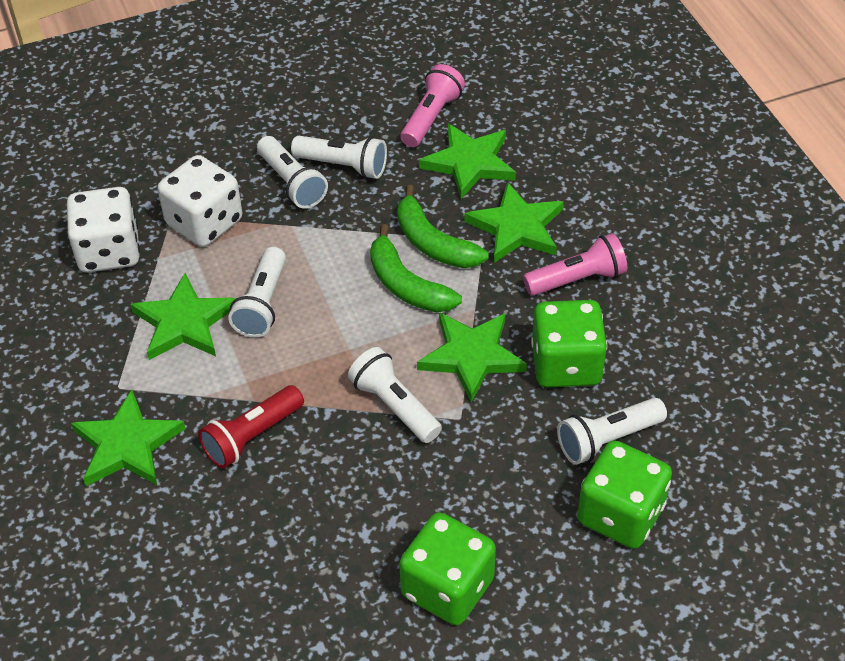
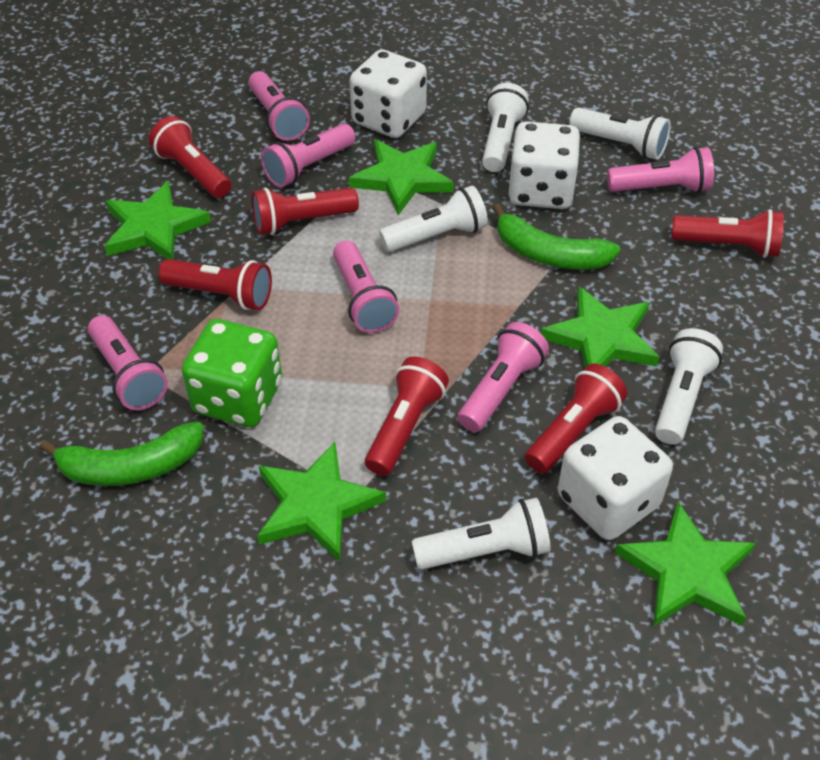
green dice: [399,512,496,625] [531,300,607,387] [577,440,672,549] = 3 -> [182,319,282,427] = 1
pink flashlight: [400,64,465,147] [523,233,627,296] = 2 -> [88,315,168,410] [248,71,310,141] [261,124,355,188] [333,241,399,333] [458,322,549,432] [607,147,714,193] = 6
red flashlight: [198,385,304,469] = 1 -> [149,116,231,198] [158,259,272,310] [251,188,359,235] [365,357,449,476] [525,364,627,474] [671,209,784,258] = 6
white dice: [67,187,140,272] [157,155,242,247] = 2 -> [350,49,427,138] [509,121,581,209] [558,416,673,540] = 3

